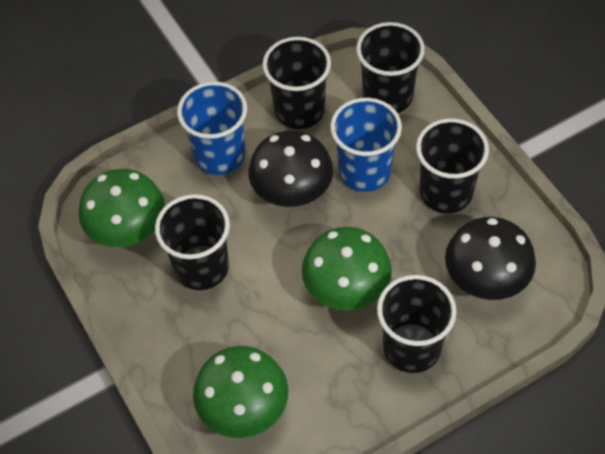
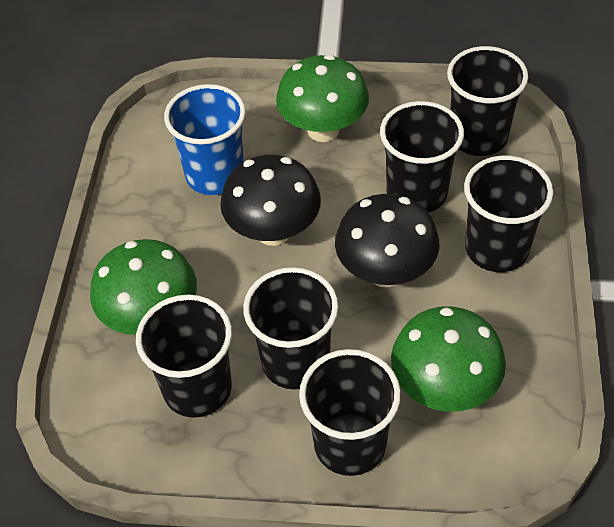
black cup: [155,194,230,290] [262,37,331,129] [356,22,425,113] [377,275,457,373] [416,118,489,213] = 5 -> [136,295,232,418] [243,267,339,389] [299,349,401,476] [380,101,464,213] [447,46,528,156] [464,156,553,272] = 6
blue cup: [177,82,247,175] [330,98,402,192] = 2 -> [164,84,246,195] = 1

